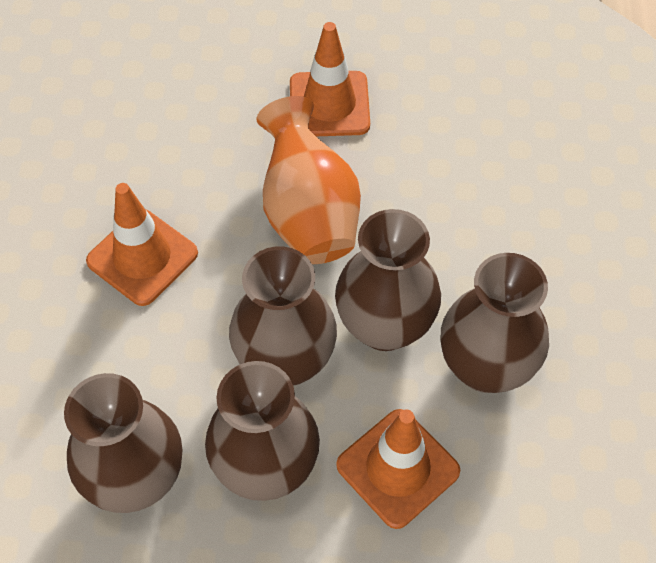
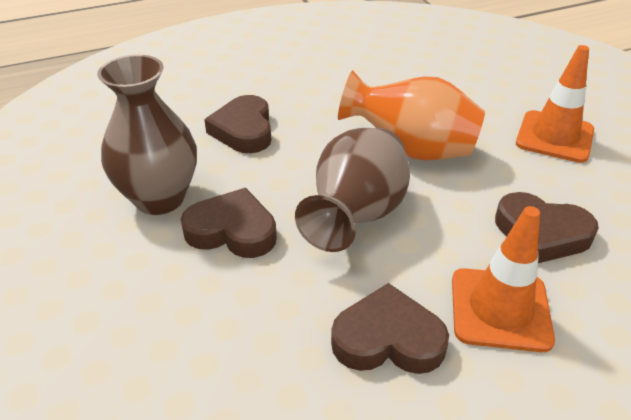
brown heart: none = 0 -> [181,188,277,258] [204,95,271,153] [331,283,449,374] [495,192,599,263] = 4
brown vase: [64,373,182,513] [205,361,320,501] [229,246,337,386] [335,209,441,351] [441,253,549,393] = 5 -> [97,55,197,215] [295,128,410,252] = 2
orange traffic cone: [86,183,198,306] [290,22,370,136] [336,409,460,529] = 3 -> [452,206,555,352] [516,45,594,163] = 2

